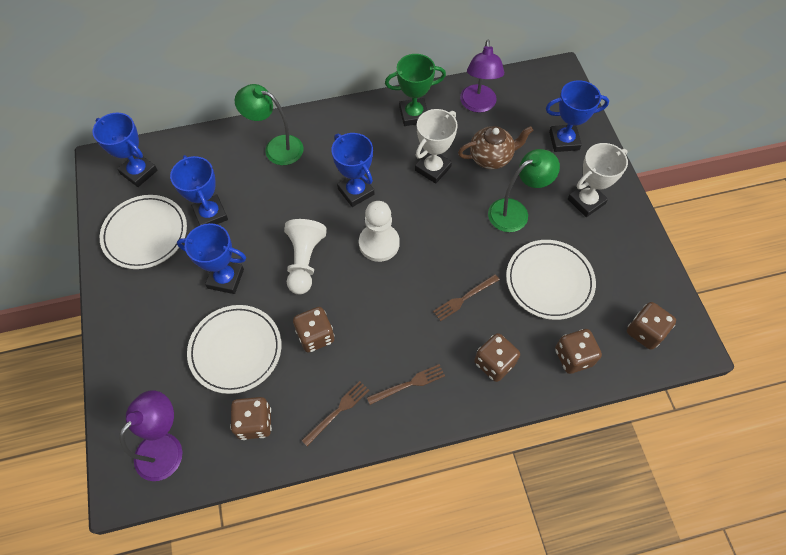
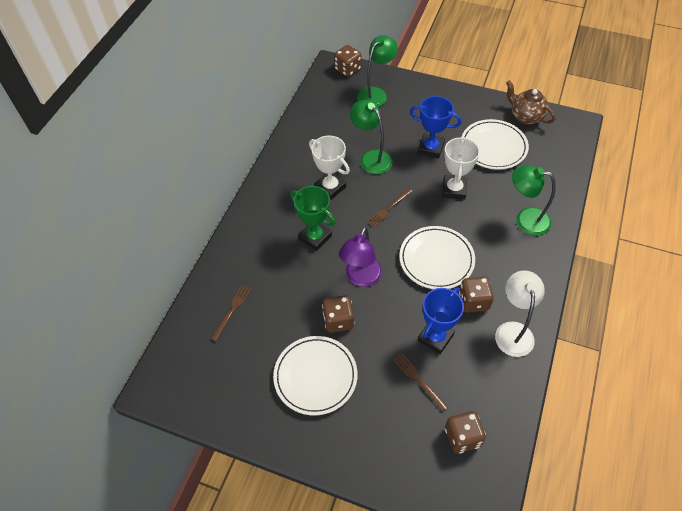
blue trophy: [92,113,158,187] [170,155,228,225] [177,223,246,294] [331,133,374,207] [546,80,609,152] = 5 -> [410,96,462,159] [418,287,464,354] = 2
brown dice: [230,397,272,440] [293,307,334,353] [474,333,520,382] [555,329,602,374] [627,302,676,350] = 5 -> [322,295,354,333] [334,45,361,77] [445,411,486,454] [459,276,494,313] = 4
green lamp: [235,84,303,165] [488,149,560,232] = 2 -> [350,100,393,174] [357,35,398,107] [512,165,556,236] = 3
purple lamp: [119,391,182,481] [460,40,504,113] = 2 -> [339,227,382,287] = 1
white lamp: none = 0 -> [495,270,545,357] = 1
white pawn: [284,219,327,294] [359,201,400,262] = 2 -> none = 0

